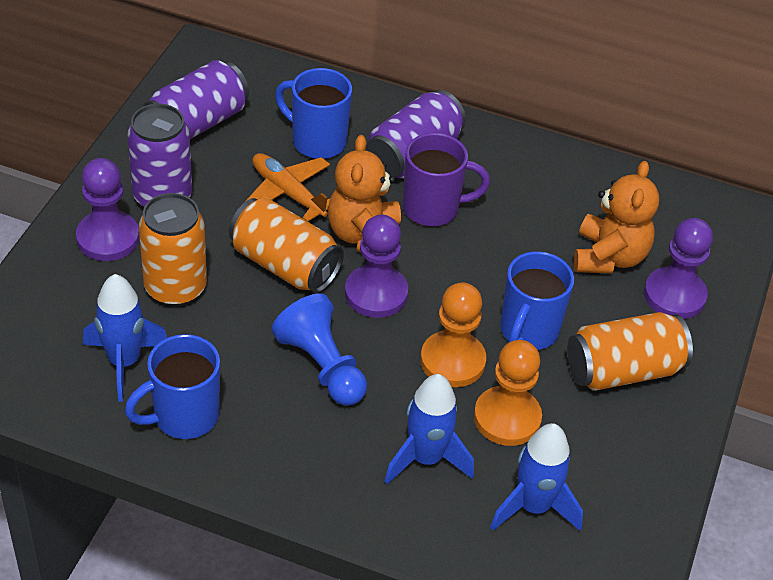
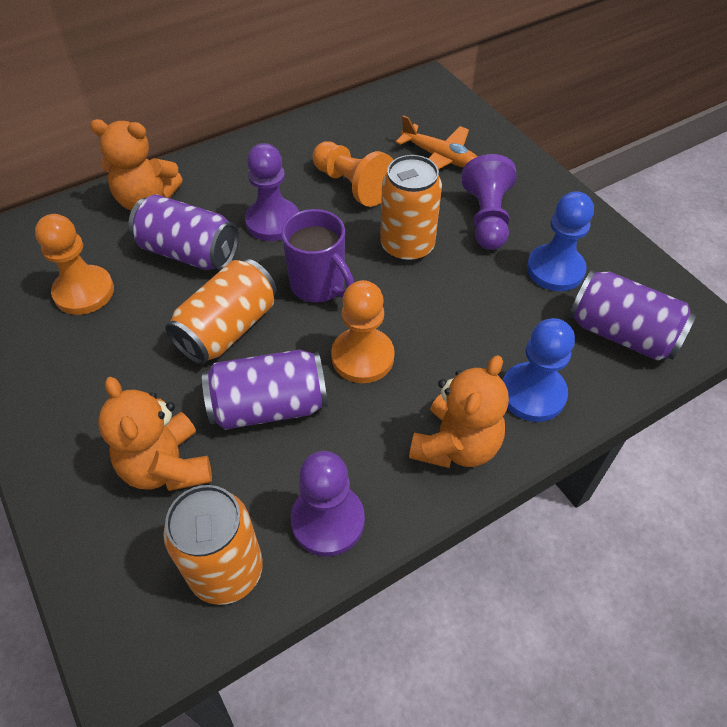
blue mug: [125,334,220,439] [275,68,352,159] [500,251,574,350] = 3 -> none = 0
blue pawn: [272,293,367,406] = 1 -> [503,318,575,422] [527,191,594,291] = 2
blue rocket: [83,274,167,402] [384,374,474,484] [490,423,583,531] = 3 -> none = 0
orange pawn: [420,282,486,387] [474,340,542,446] = 2 -> [35,214,114,315] [313,141,393,207] [331,280,395,383] = 3
orange teddy bear: [328,135,401,252] [574,161,659,273] = 2 -> [90,119,183,211] [98,377,212,491] [409,355,509,468] = 3

